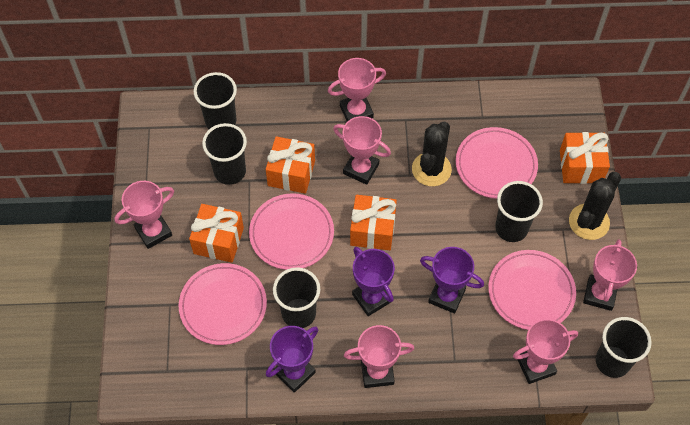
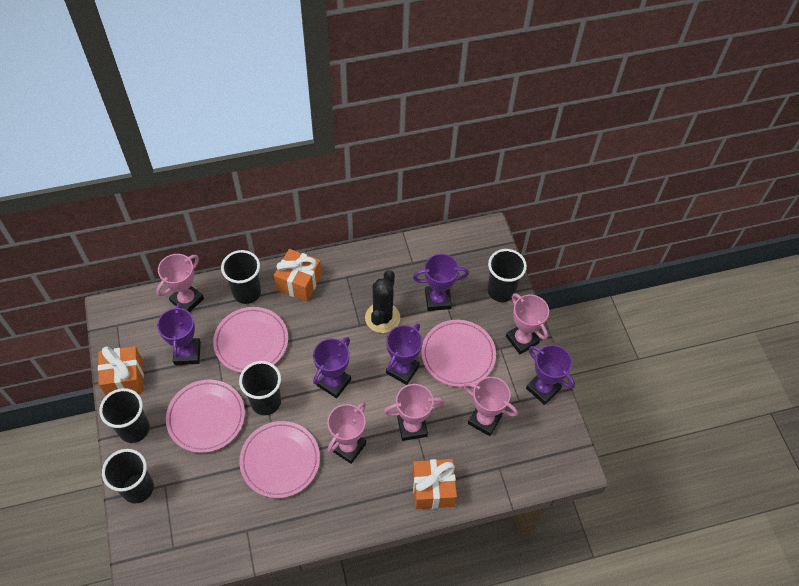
black cactus: [412,122,452,186] [569,172,621,240] = 2 -> [365,270,400,333] = 1
orange gift: [189,204,244,263] [266,136,315,194] [350,195,397,250] [560,132,610,184] = 4 -> [98,346,144,396] [274,249,322,302] [412,459,457,509] = 3
pink trophy: [114,181,174,249] [328,58,386,122] [333,116,391,185] [344,325,414,388] [513,319,578,384] [583,239,637,311] = 6 -> [156,254,204,313] [327,402,366,464] [384,384,444,441] [463,377,518,436] [506,293,549,354] = 5
purple trophy: [266,326,318,393] [352,247,395,316] [420,247,484,314] = 3 -> [157,303,201,365] [313,337,351,398] [386,323,423,385] [413,254,469,311] [526,345,575,405] = 5

